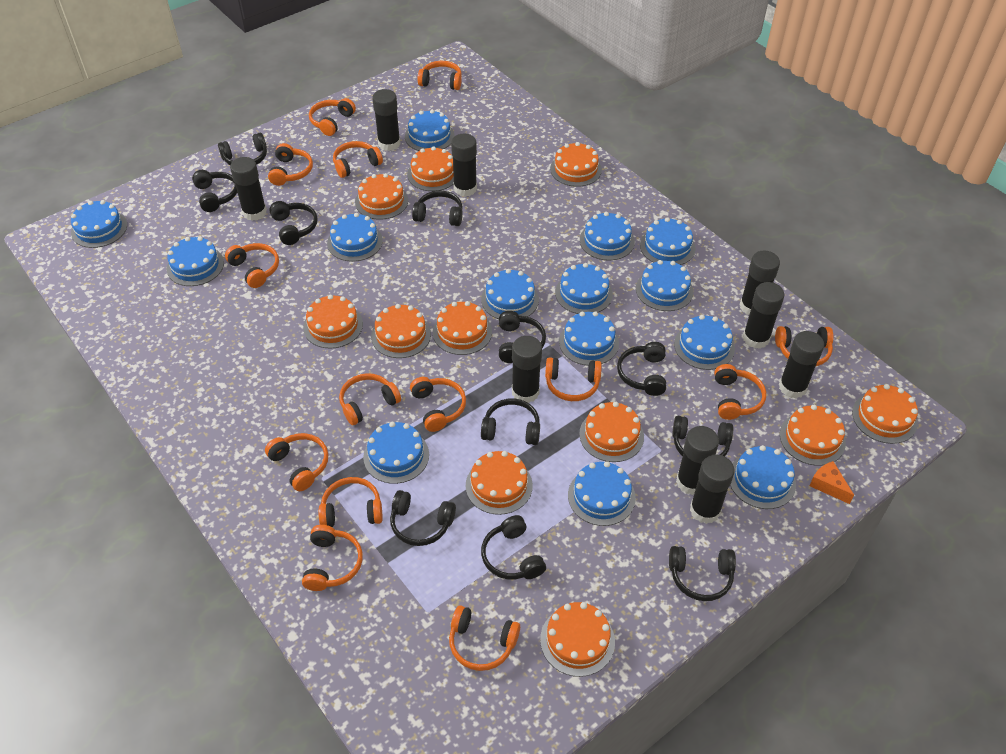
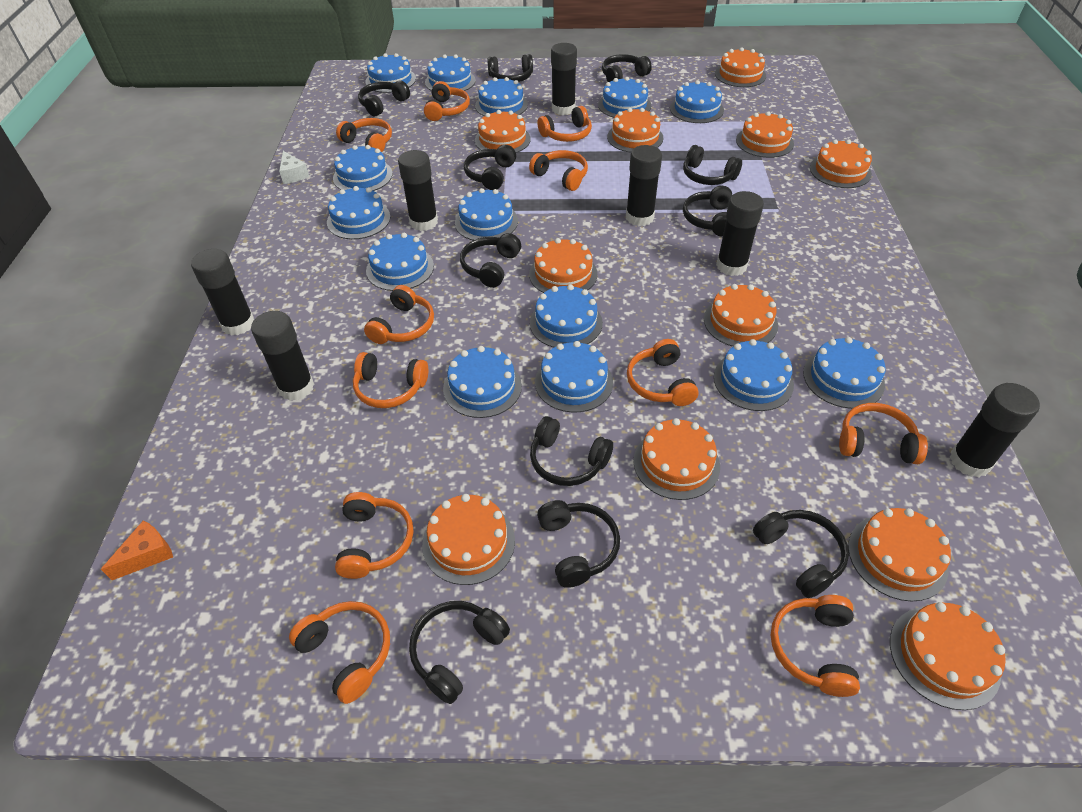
black glue stick: [230,157,267,221] [372,89,401,151] [451,134,477,197] [512,336,542,403] [676,426,719,495] [690,455,735,524] [740,250,780,315] [743,282,785,349] [779,331,824,399] = 9 -> [191,249,254,335] [251,311,314,401] [398,150,438,231] [551,43,577,115] [626,145,662,226] [716,191,764,276] [950,383,1040,478] = 7
orange headphones: [225,243,279,288] [265,433,328,491] [268,143,313,186] [302,525,363,591] [309,98,356,136] [319,477,382,527] [333,141,383,178] [339,373,401,425] [410,377,466,432] [418,61,462,90] [449,605,520,671] [545,357,602,401] [714,364,766,420] [775,326,833,367] = 14 -> [289,601,390,704] [335,492,413,579] [336,118,392,152] [353,352,428,408] [364,285,434,344] [424,81,470,121] [529,150,588,191] [537,106,592,142] [627,339,699,406] [771,595,860,697] [839,403,928,464] = 11
white cheese: none = 0 -> [279,151,309,184] = 1

